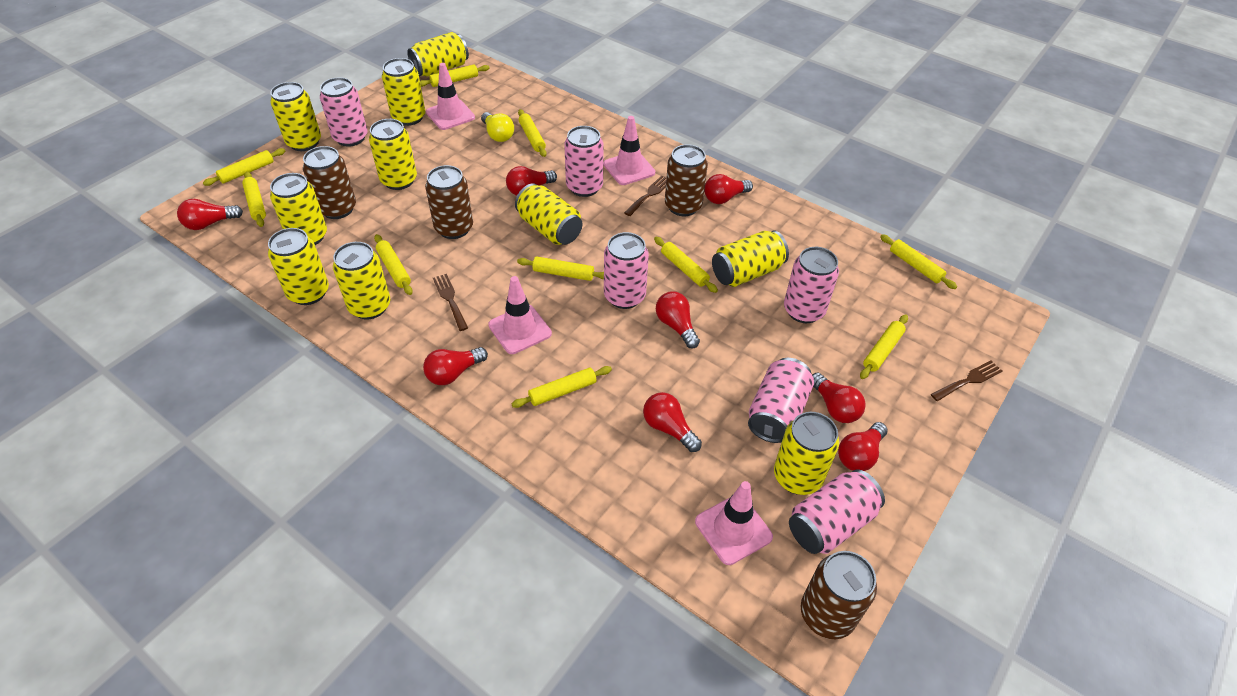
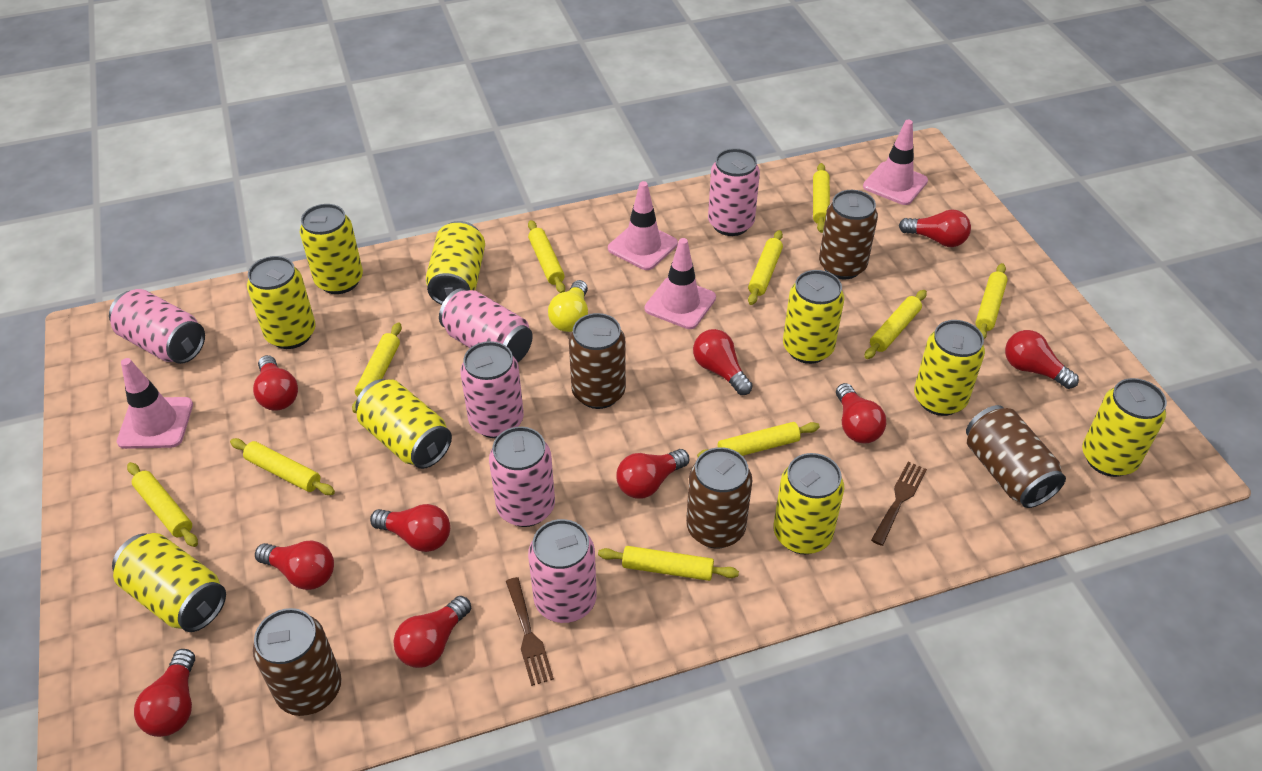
brown can: [303,146,356,219] [425,165,473,239] [665,144,708,216] [801,551,877,639] = 4 -> [253,608,342,716] [569,313,626,409] [686,447,752,549] [819,190,878,280] [966,405,1066,508] = 5
brown fork: [433,274,468,331] [624,176,666,216] [931,360,1002,401] = 3 -> [506,577,554,686] [871,462,927,546] = 2
red light bulb: [177,199,243,230] [423,347,488,385] [506,166,557,196] [643,392,702,452] [656,291,700,349] [704,174,753,204] [812,372,866,423] [838,422,888,471] = 8 -> [134,649,195,737] [253,355,298,411] [255,541,334,590] [370,504,450,552] [393,596,471,668] [616,449,689,499] [693,329,753,395] [836,383,886,443] [899,210,971,247] [1005,330,1079,389] = 10
yellow can: [268,228,329,305] [270,82,321,151] [270,173,327,245] [333,242,390,319] [369,119,417,190] [382,58,425,126] [407,32,469,77] [515,183,583,245] [712,231,789,287] [774,412,839,495] = 10 -> [112,533,226,632] [247,256,316,349] [300,204,363,294] [356,379,452,469] [426,221,485,305] [773,453,844,554] [783,270,844,364] [914,320,985,416] [1082,378,1167,477] = 9

